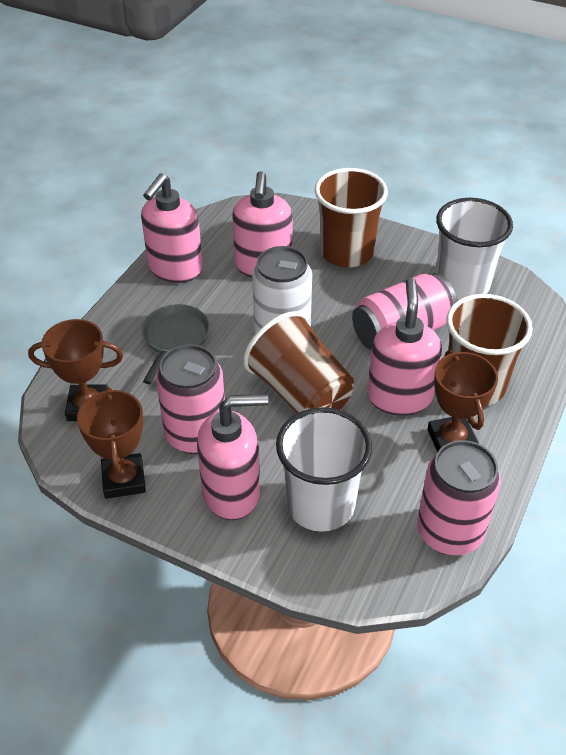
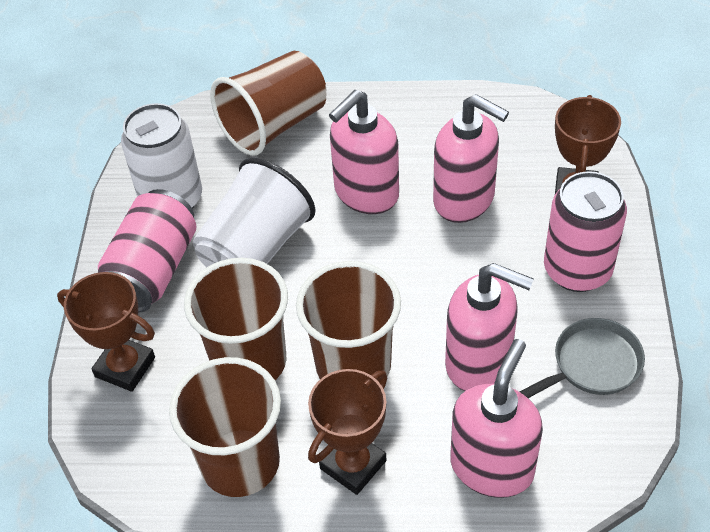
brown cup: [243,311,354,413] [314,168,388,268] [446,294,533,406] = 3 -> [169,357,281,497] [184,258,288,380] [210,51,326,156] [296,261,401,382] = 4
pink can: [156,344,225,454] [352,273,457,350] [417,440,501,555] = 3 -> [98,189,196,312] [544,171,627,292] = 2
white cup: [276,407,372,532] [436,198,513,300] = 2 -> [193,158,316,268] = 1

